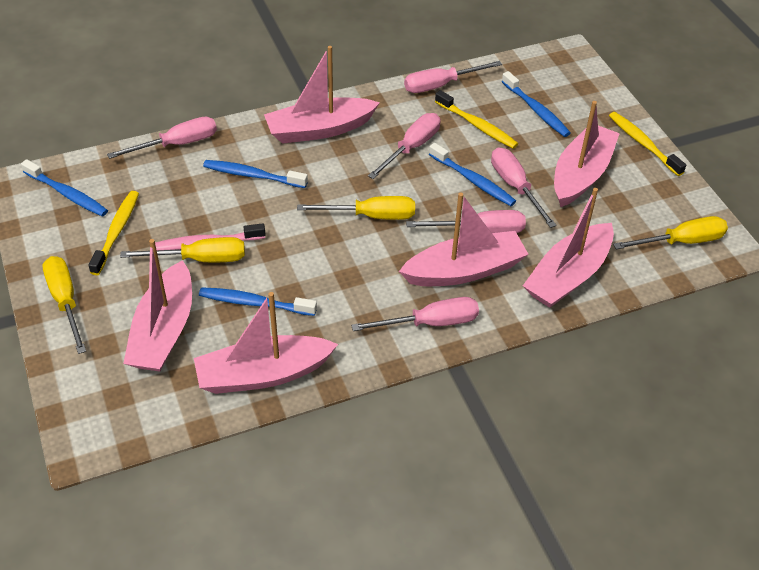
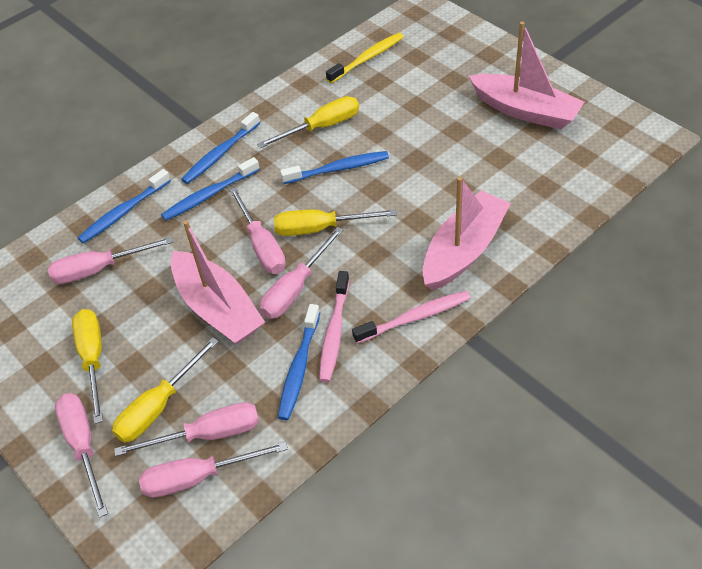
pink boat: [123,239,192,372] [194,292,338,394] [264,46,380,144] [399,193,529,286] [523,188,614,308] [554,101,620,207] = 6 -> [171,220,265,344] [423,177,511,290] [469,22,585,130] = 3
pink toothbrush: [155,223,266,250] = 1 -> [319,271,350,382] [352,291,471,344] = 2
yellow toothbrush: [88,191,139,275] [435,90,518,149] [609,112,686,176] = 3 -> [326,33,404,83] = 1

